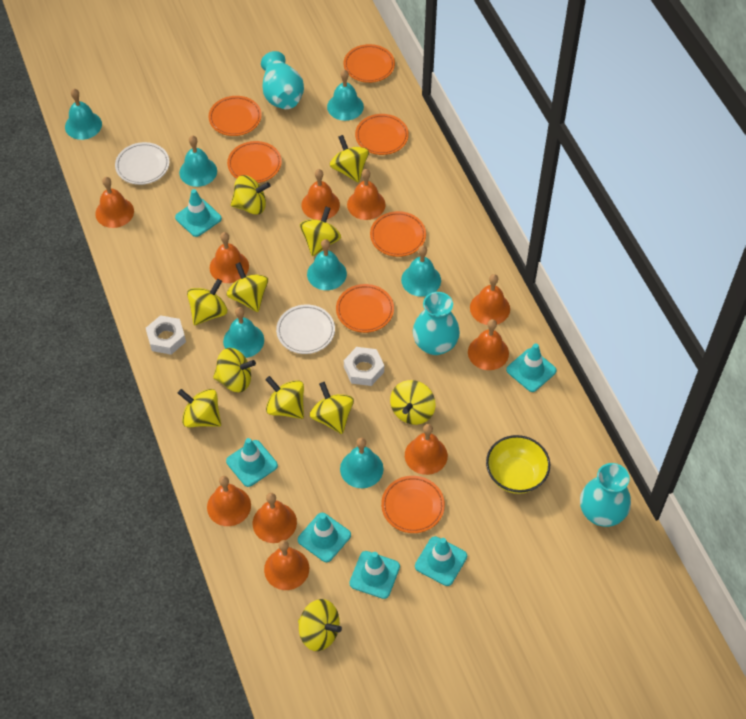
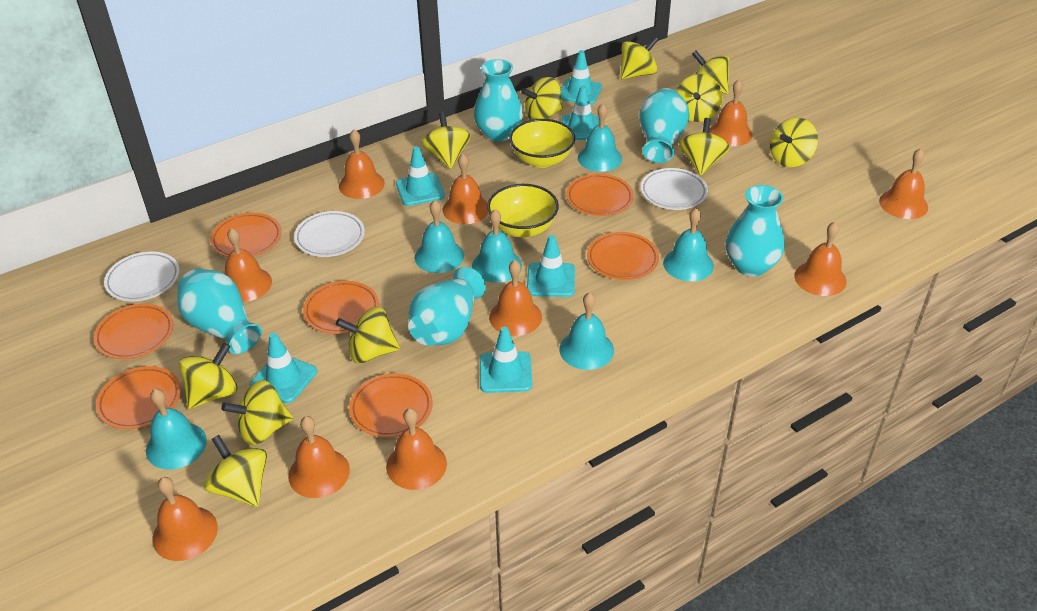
turquoise bell: [65,89,102,140] [179,136,217,187] [223,307,264,358] [307,239,347,290] [327,69,364,121] [340,438,384,488] [401,245,441,297] = 7 -> [146,389,207,470] [415,200,464,273] [472,209,522,283] [560,292,614,370] [578,104,622,172] [663,208,714,281] = 6
turquoise vase: [261,51,304,109] [413,292,460,355] [580,463,631,527] = 3 -> [177,269,262,354] [409,267,486,346] [474,59,523,142] [639,88,690,163] [726,185,785,277] = 5
white nut: [146,315,186,355] [344,347,384,386] = 2 -> none = 0
white plate: [115,142,170,185] [276,305,335,354] = 2 -> [104,252,180,301] [294,211,365,257] [641,168,708,210] = 3
yellow bowl: [486,435,550,494] = 1 -> [487,184,559,238] [509,119,575,168] = 2

